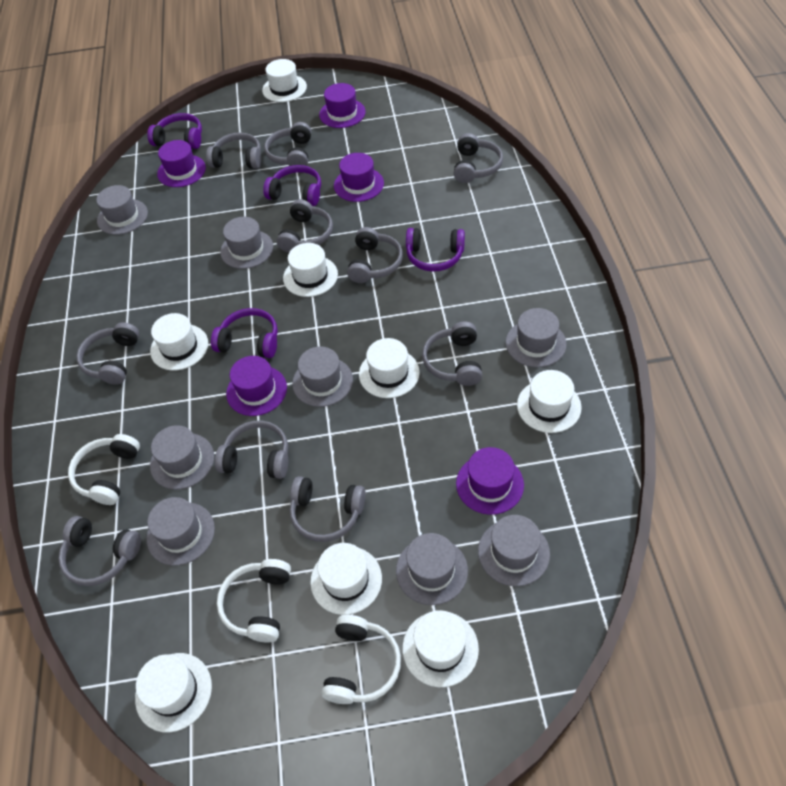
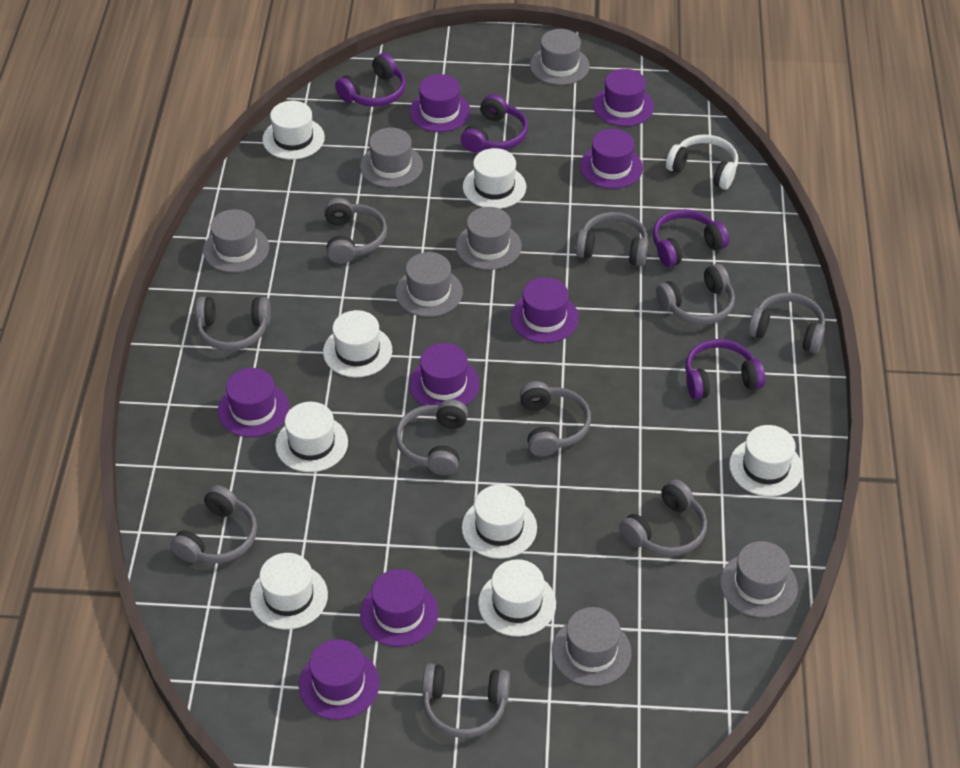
grey hat: [96,185,148,235] [147,497,215,566] [150,425,214,490] [220,217,273,269] [292,347,353,407] [396,533,468,605] [478,515,550,586] [506,308,567,367] = 8 -> [203,209,269,273] [360,128,423,188] [395,252,463,317] [456,207,522,270] [530,29,590,85] [552,607,632,686] [720,541,798,618] = 7
purple hat: [157,140,206,187] [226,356,287,416] [319,83,366,128] [334,153,384,202] [456,447,524,515] = 5 -> [218,368,289,437] [299,639,380,720] [360,569,438,647] [409,74,471,132] [409,343,480,406] [511,277,579,343] [580,129,643,189] [593,69,654,127] = 8
white headphones: [68,434,140,505] [217,559,291,643] [321,615,401,704] = 3 -> [666,134,738,190] = 1

